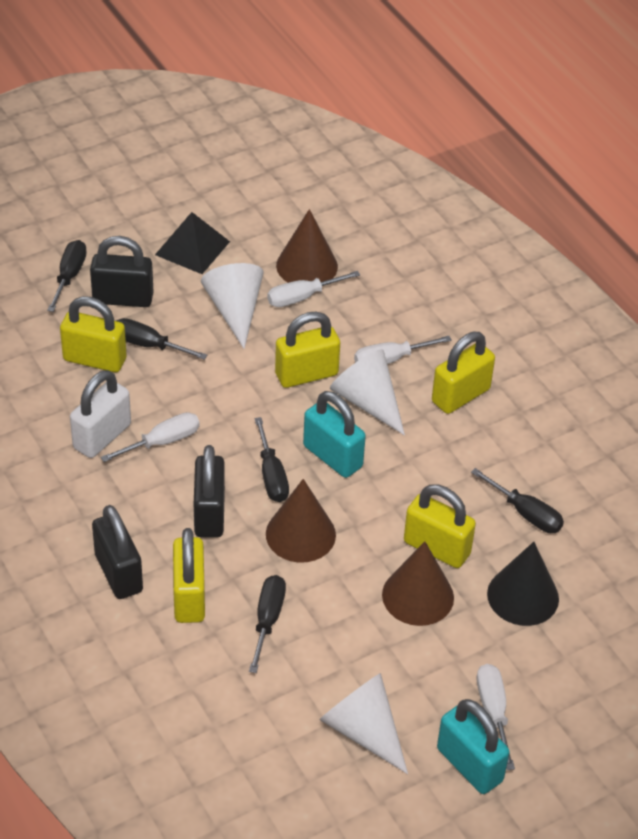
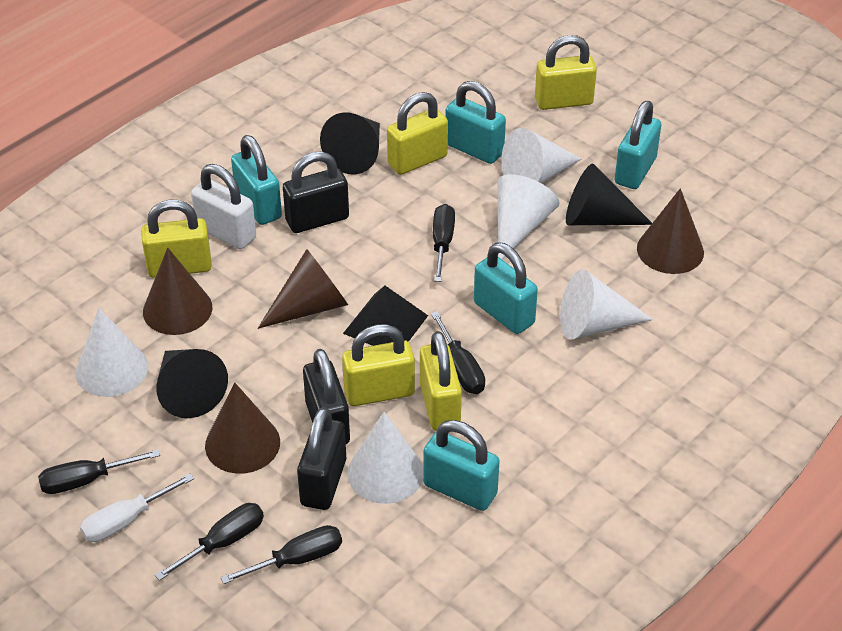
black cone: [487,542,559,626] = 1 -> [156,349,228,418] [320,112,380,175] [566,163,652,225] = 3
brown cone: [266,479,336,563] [276,209,338,283] [382,542,454,626] = 3 -> [143,248,212,335] [205,382,280,474] [258,249,348,329] [637,188,704,274] = 4
turquoise padlock: [303,391,366,478] [437,699,510,794] = 2 -> [231,135,282,225] [423,420,499,511] [445,81,506,164] [474,242,538,334] [615,101,661,189] = 5
white cone: [201,263,264,349] [319,673,408,774] [330,349,405,435] = 3 -> [76,308,148,397] [348,412,423,504] [498,174,560,259] [501,128,581,183] [560,269,653,340] = 5
white screwdriver: [101,412,200,462] [267,271,360,307] [354,336,452,364] [477,664,515,770] = 4 -> [80,474,194,542] = 1

